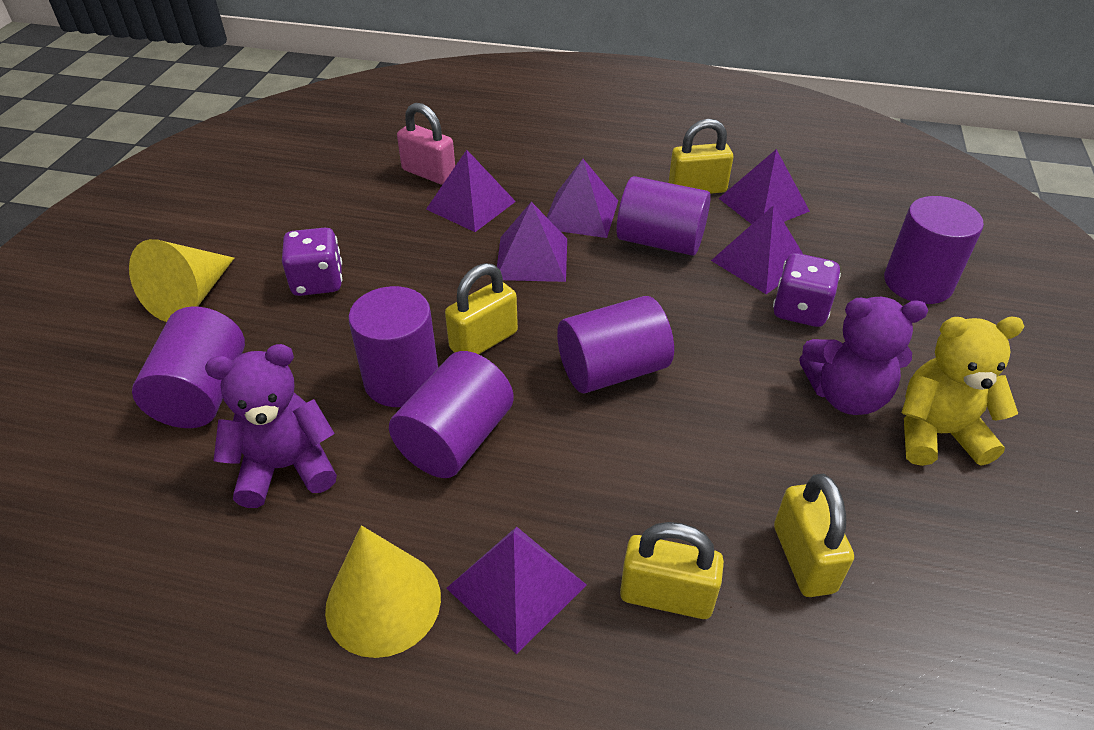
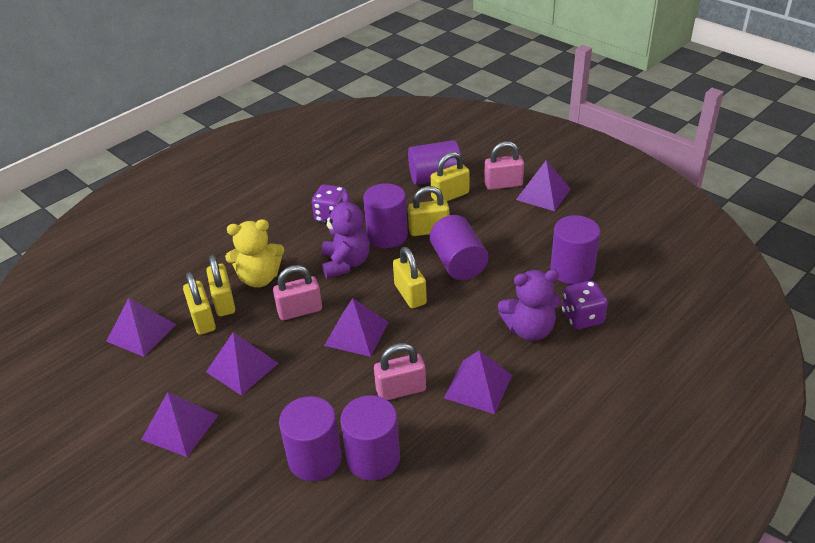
pink padlock: [397,103,455,185] = 1 -> [273,265,322,320] [374,343,426,400] [484,141,524,190] = 3
yellow cone: [129,239,234,322] [325,525,441,658] = 2 -> none = 0
yellow padlock: [445,263,518,354] [620,522,724,619] [669,119,733,194] [774,474,854,597] = 4 -> [183,272,216,335] [206,255,235,316] [393,247,427,309] [408,186,449,236] [431,152,470,201] = 5

